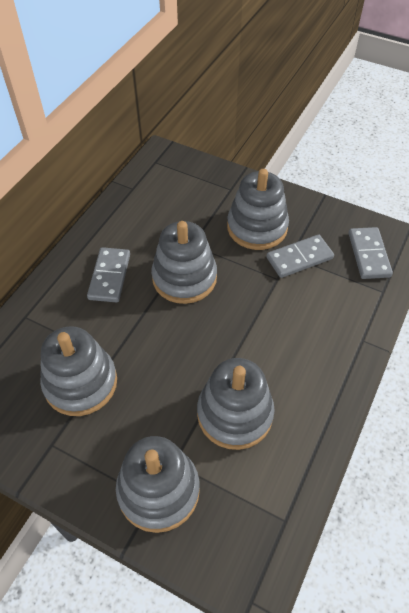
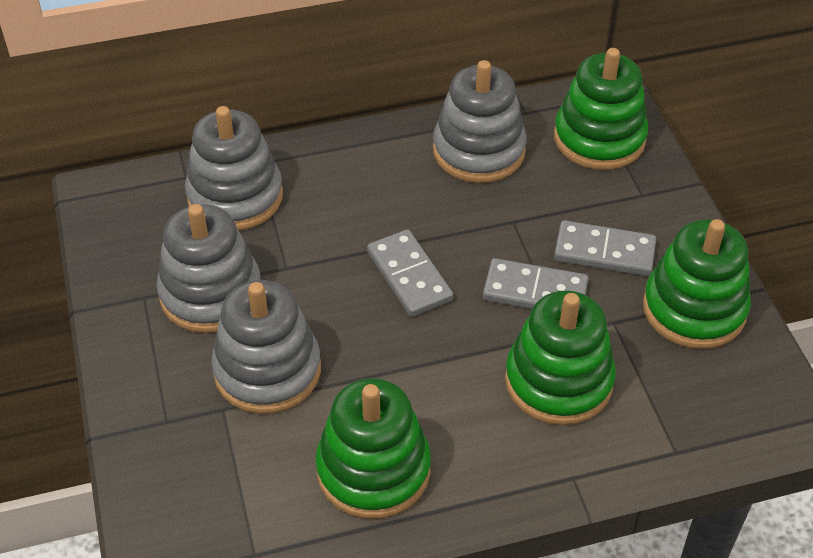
green stacking toy: none = 0 -> [315,378,431,519] [505,290,616,425] [554,48,648,170] [643,219,751,349] = 4
grey stacking toy: [40,326,117,416] [116,436,200,533] [151,221,217,304] [197,358,275,450] [227,169,289,250] = 5 -> [157,204,261,333] [185,106,283,230] [211,280,321,414] [433,60,527,183] = 4

